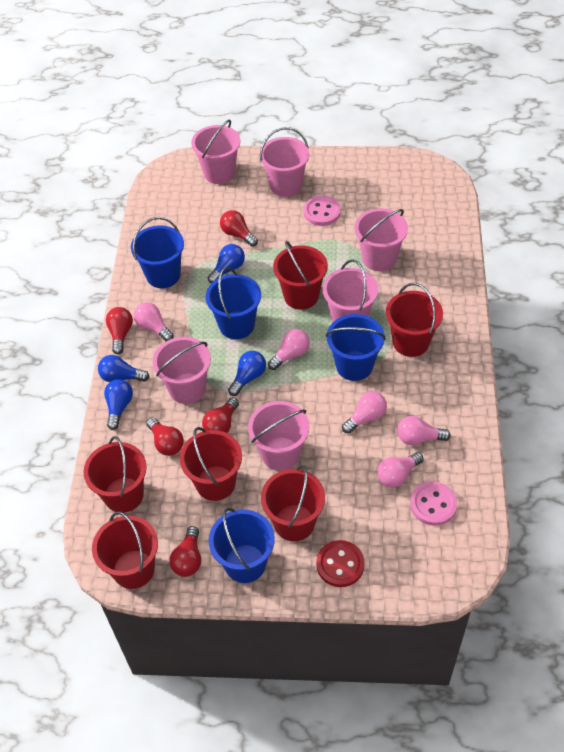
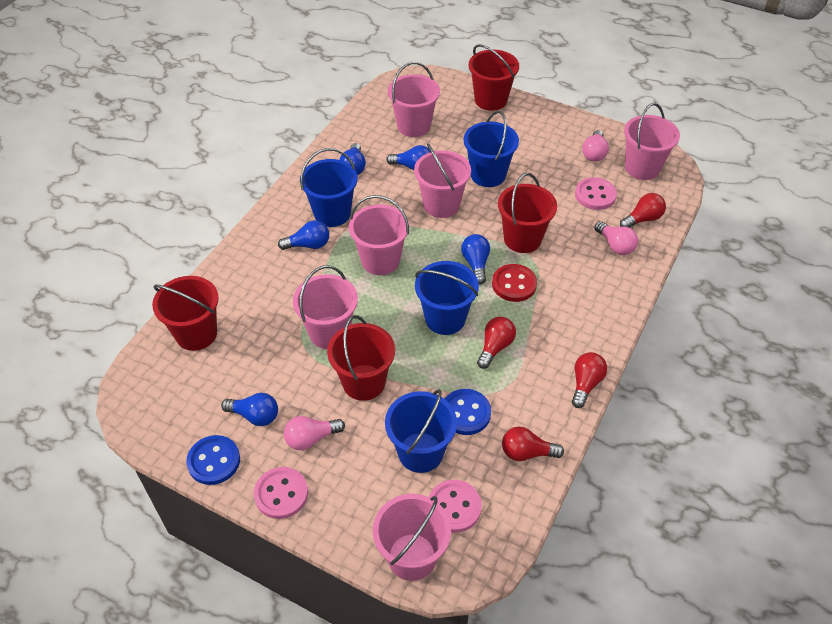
blue button: none = 0 -> [186,435,240,485] [445,389,491,435] = 2
blue light bulb: [98,355,149,382] [104,379,133,430] [208,244,245,283] [228,351,266,396] = 4 -> [221,393,278,426] [278,220,329,250] [339,143,366,175] [386,145,430,170] [461,234,490,285] = 5
pink button: [303,196,341,226] [410,482,457,526] = 2 -> [254,467,308,519] [429,480,482,533] [575,177,617,210] = 3
pink light bulb: [133,302,174,341] [268,329,310,370] [342,391,387,434] [377,452,424,488] [397,416,451,445] = 5 -> [284,416,345,450] [582,130,609,162] [594,221,638,255] = 3
red bucket: [83,436,147,513] [92,511,158,589] [180,427,242,501] [261,465,325,541] [273,241,328,310] [386,283,443,357] = 6 -> [152,276,219,351] [327,315,395,401] [469,44,519,111] [498,173,557,253] = 4
red light bulb: [106,307,133,354] [147,418,184,456] [169,526,201,577] [202,397,239,433] [220,210,258,247] = 5 -> [477,317,516,369] [502,426,564,461] [572,352,607,408] [620,193,666,228] = 4

